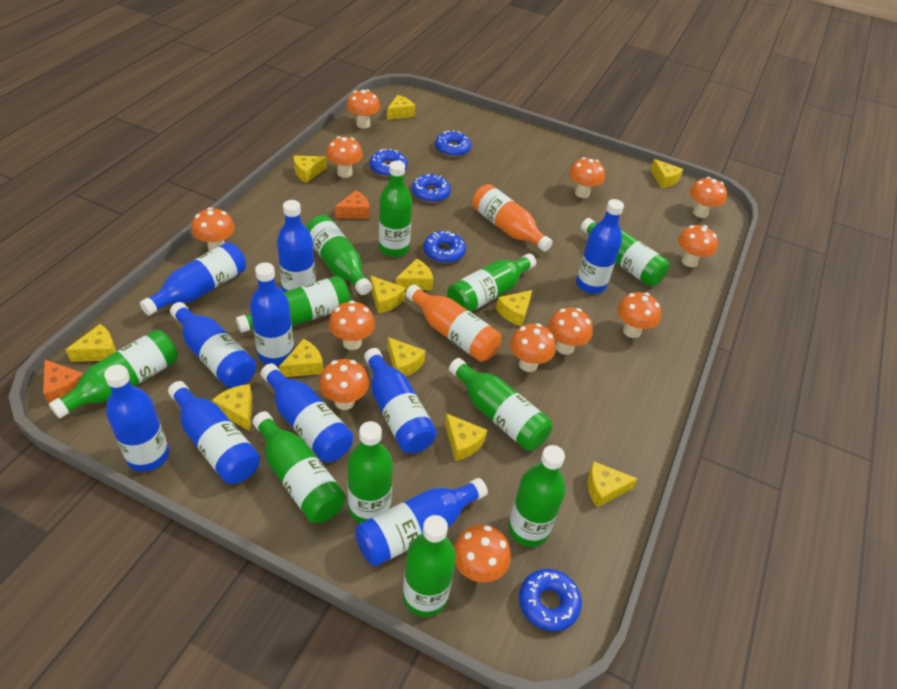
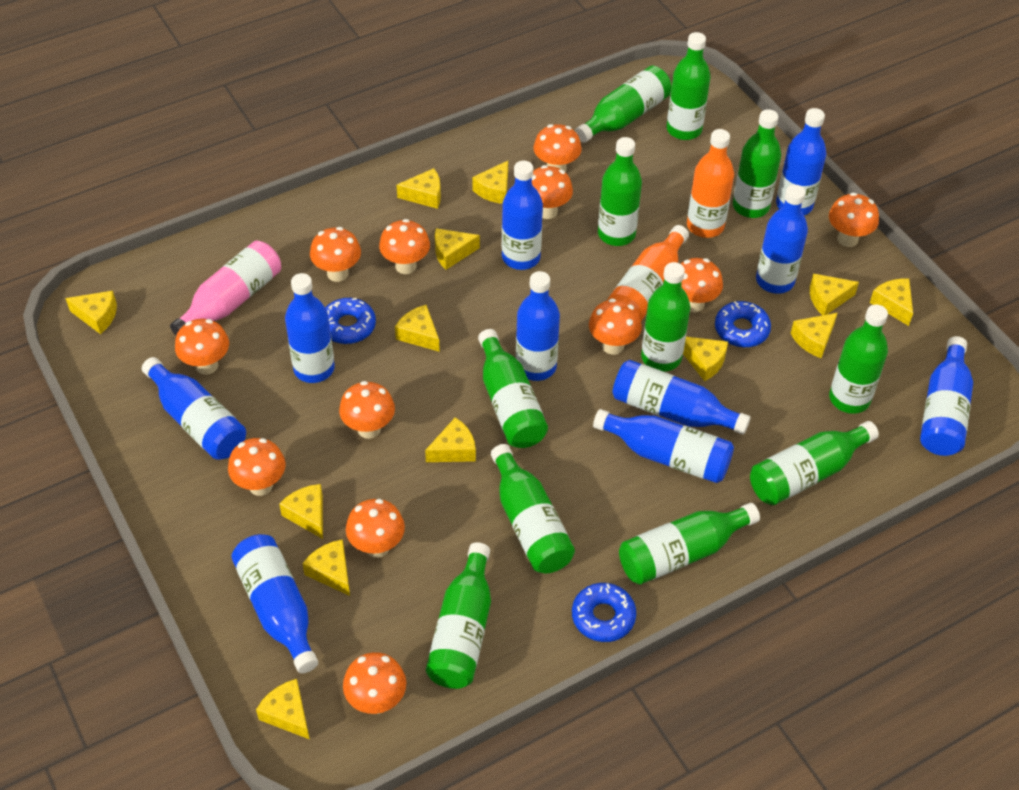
blue donut: [370,149,408,177] [412,173,451,203] [423,231,466,263] [435,130,471,157] [519,569,582,632] = 5 -> [325,298,376,344] [572,583,636,642] [715,301,771,348] = 3
orange cheese: [43,360,83,404] [335,190,370,219] = 2 -> none = 0
pink bottle: none = 0 -> [170,241,281,336] = 1
yellow cheese: [66,324,116,362] [212,384,252,431] [279,339,323,377] [294,156,327,183] [370,276,405,313] [387,95,415,120] [388,337,426,376] [395,259,433,290] [445,413,487,461] [496,290,532,326] [588,461,638,507] [650,159,683,188] = 12 -> [65,291,117,334] [256,679,310,739] [279,484,323,539] [302,539,350,596] [395,305,440,352] [397,168,441,209] [425,417,476,462] [435,228,480,270] [472,161,508,204] [683,337,728,381] [790,313,837,358] [810,274,859,315] [870,279,913,326] = 13

